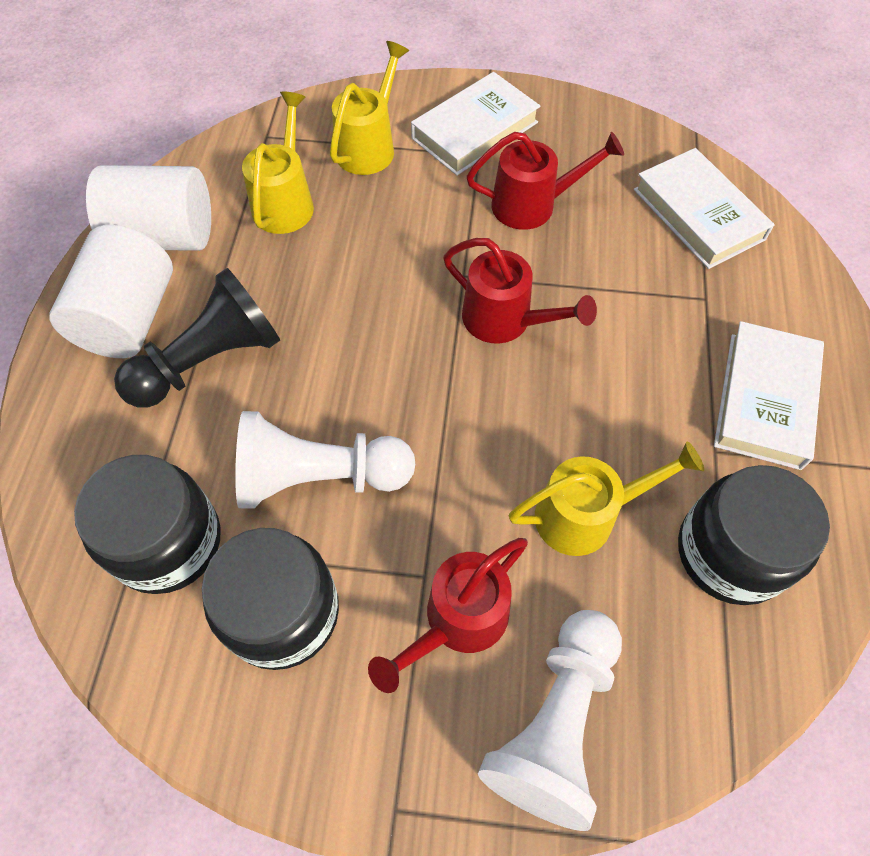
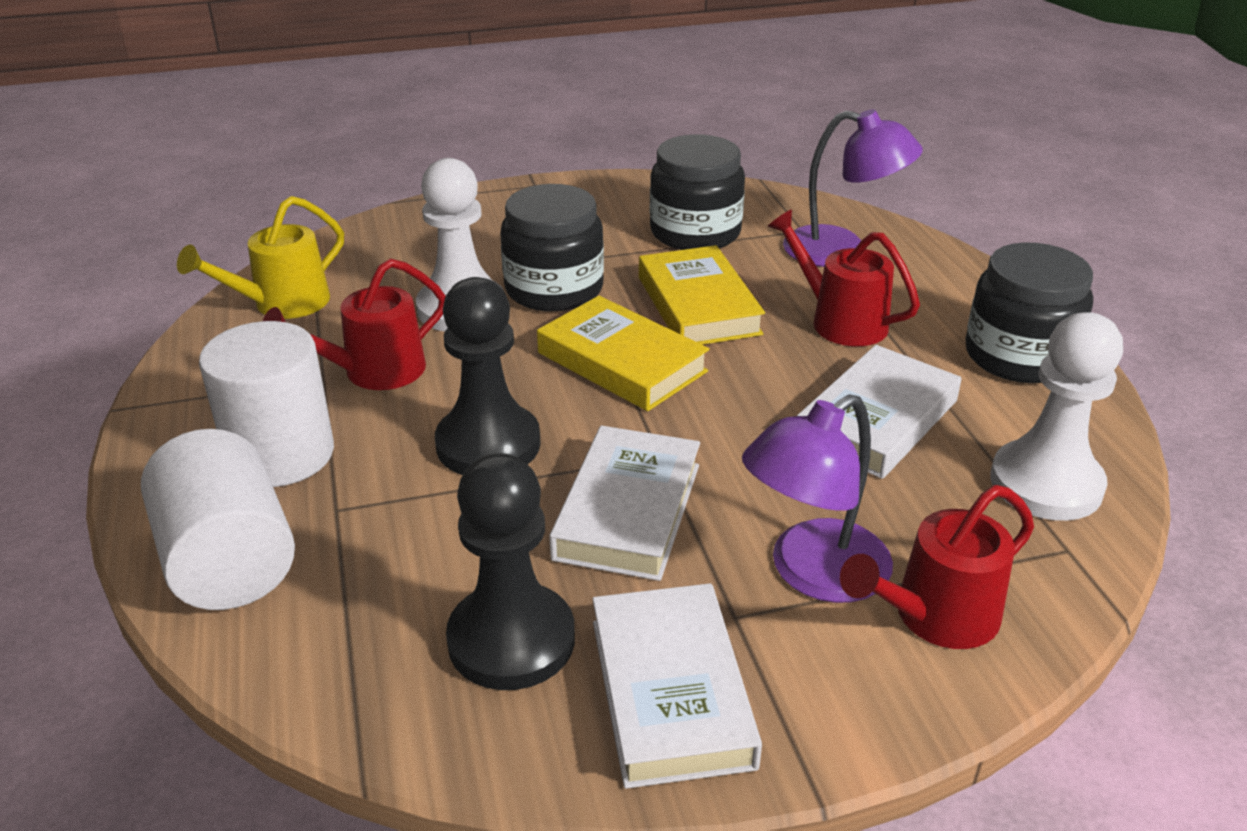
black pawn: [114,268,280,408] = 1 -> [435,277,541,475] [446,453,575,690] = 2
purple lamp: none = 0 -> [742,394,893,603] [783,109,923,267] = 2
yellow book: none = 0 -> [537,296,709,411] [639,245,765,345] = 2
yellow watering can: [242,91,314,234] [330,41,409,175] [508,442,704,556] = 3 -> [177,196,344,319] = 1

